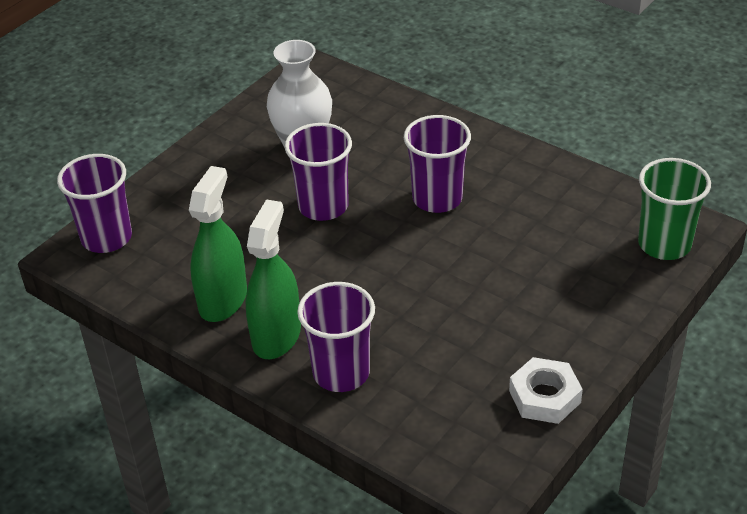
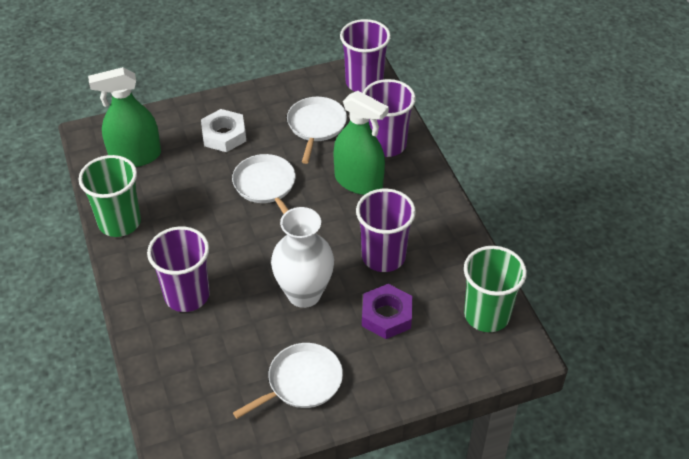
green cup: [638,158,711,260] = 1 -> [78,155,141,237] [464,246,527,332] = 2
purple nut: none = 0 -> [362,284,412,339] = 1
white pan: none = 0 -> [232,154,296,214] [233,343,343,419] [287,97,347,164] = 3

